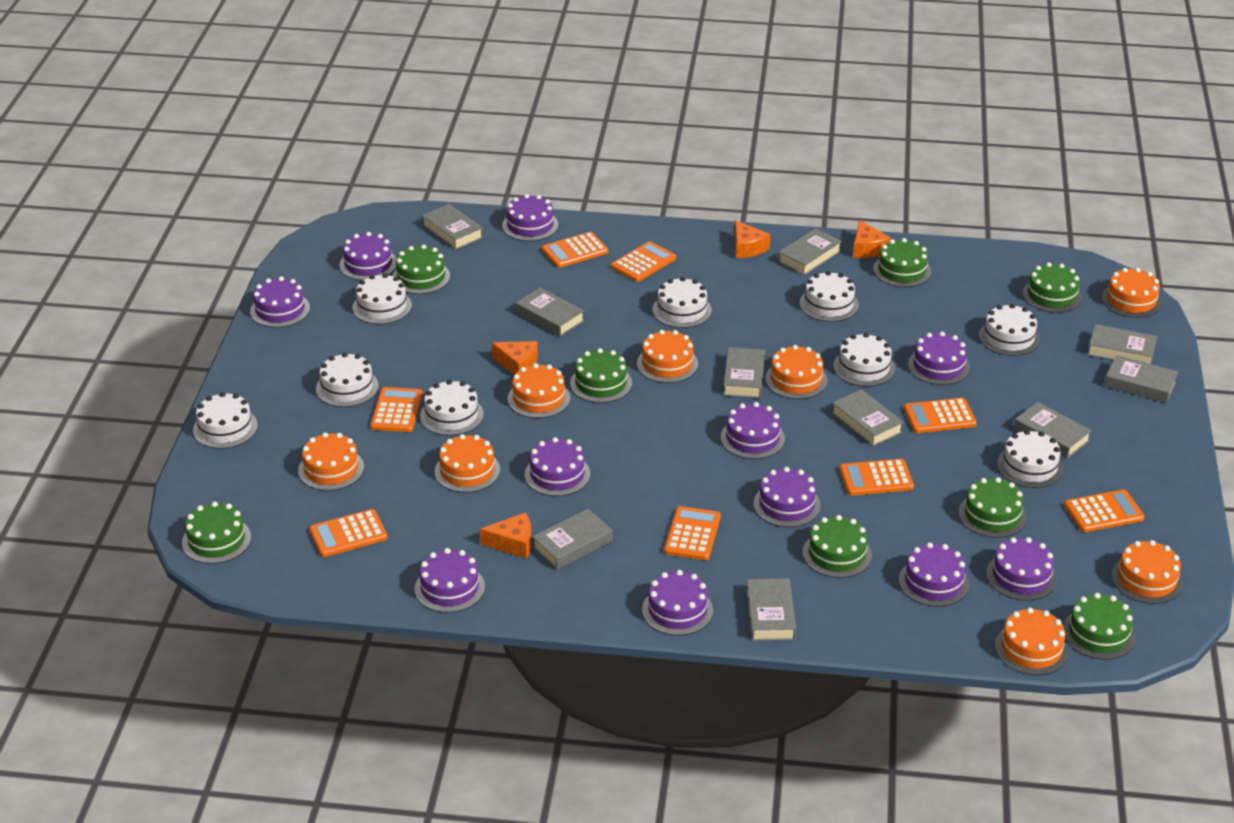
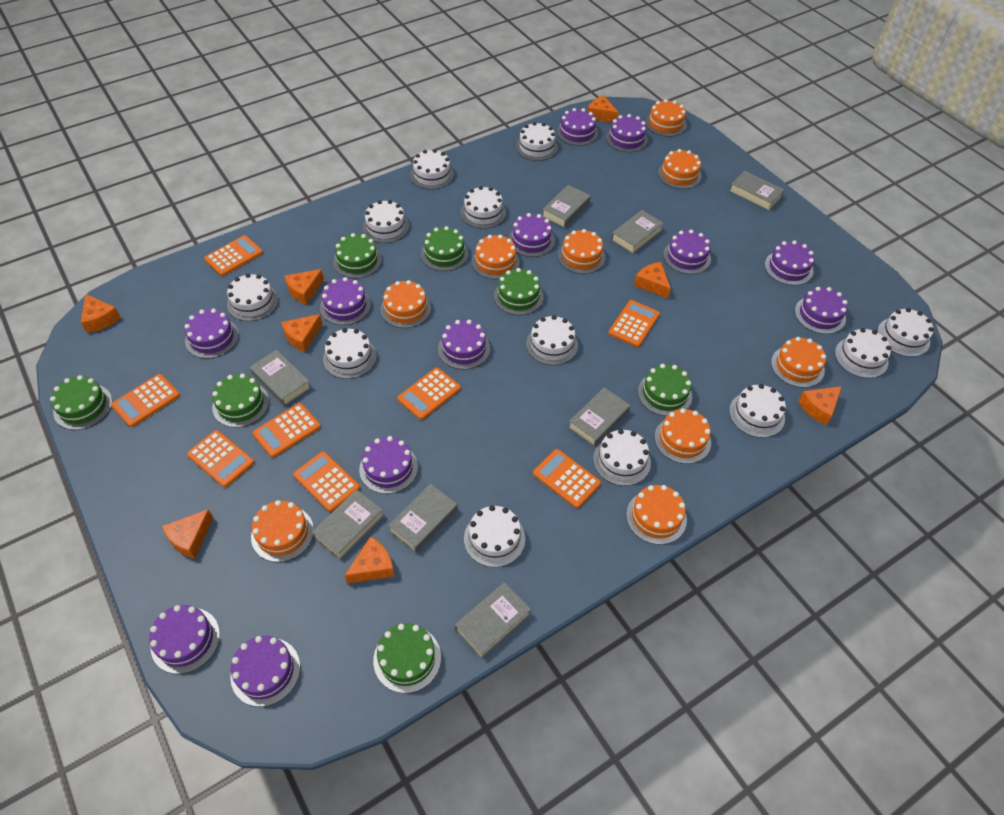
green cake: [182,501,251,564] [392,245,450,294] [570,348,632,403] [803,515,872,578] [873,238,931,287] [959,477,1027,538] [1023,262,1082,313] [1063,593,1136,660] = 8 -> [50,375,112,430] [212,374,269,428] [333,233,382,278] [373,623,441,693] [421,226,469,271] [494,268,544,315] [638,364,692,416] = 7
grey book: [422,204,483,250] [516,287,584,337] [532,509,613,570] [723,347,765,398] [746,578,796,641] [778,228,842,276] [832,389,904,447] [1014,402,1092,459] [1088,324,1157,364] [1104,355,1178,403] = 10 -> [250,350,311,406] [312,490,384,560] [388,484,458,553] [455,582,531,659] [542,185,591,228] [568,387,630,447] [611,210,664,254] [729,171,784,211] = 8
orange cake: [298,432,364,491] [435,434,500,493] [508,363,570,418] [637,330,698,383] [765,345,827,399] [995,608,1069,675] [1102,268,1162,318] [1112,540,1183,604] = 8 -> [251,500,314,562] [381,280,431,328] [472,235,520,279] [558,229,605,274] [626,485,687,545] [645,99,687,137] [654,408,711,464] [658,149,702,189] [771,337,826,388] = 9
orange cheese: [480,512,532,559] [492,341,538,375] [735,220,770,258] [853,220,890,258] = 4 -> [81,294,121,333] [162,509,213,559] [281,314,323,352] [285,269,324,305] [344,537,395,584] [588,96,619,123] [634,262,671,299] [798,386,842,425] = 8
purple cake: [250,276,310,328] [340,232,396,280] [415,548,485,613] [502,194,558,241] [525,437,590,496] [642,570,713,636] [721,402,785,459] [754,467,821,527] [899,542,969,607] [908,331,970,385] [986,537,1057,601] = 11 -> [149,605,220,674] [185,309,239,359] [230,636,300,707] [320,277,371,325] [359,436,418,494] [438,320,490,370] [508,213,555,257] [557,108,598,146] [606,114,648,152] [663,230,711,274] [765,240,815,285] [795,287,848,334] = 12
white cake: [193,392,258,449] [316,352,379,407] [352,273,412,324] [420,380,484,436] [652,277,712,328] [800,271,859,322] [833,333,895,387] [979,304,1040,356] [997,429,1063,488] = 9 -> [227,273,279,321] [323,328,377,379] [362,200,409,243] [410,149,454,190] [460,186,506,229] [464,505,525,567] [516,122,558,161] [526,315,578,365] [593,429,651,486] [729,384,786,438] [835,328,891,378] [877,308,934,357] = 12

